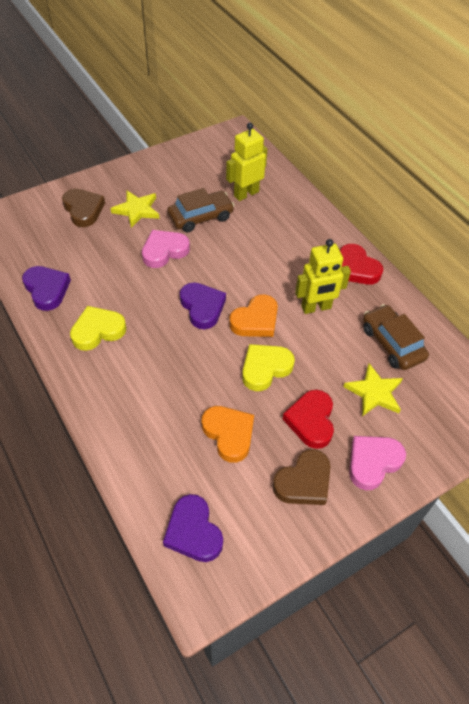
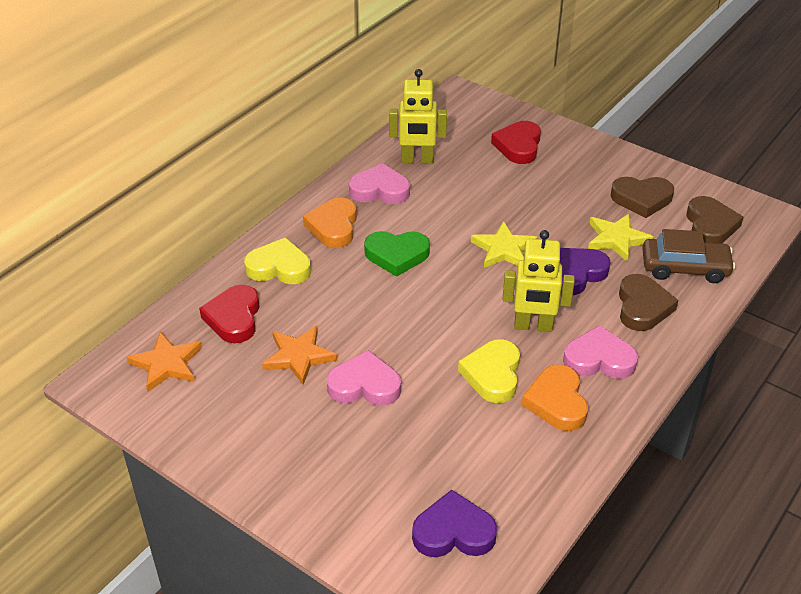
brown car: [167,188,235,232] [363,304,429,370] = 2 -> [642,229,735,283] = 1
brown heart: [62,189,105,227] [273,449,330,505] = 2 -> [611,177,674,218] [619,274,679,331] [686,196,743,244] = 3
green heart: none = 0 -> [364,231,430,277] = 1
orange star: none = 0 -> [126,331,202,392] [262,326,337,385] = 2
pink heart: [142,230,190,268] [349,436,406,490] = 2 -> [327,350,401,406] [349,163,410,204] [563,325,638,379] = 3
purple heart: [22,266,71,311] [163,494,223,562] [180,282,226,329] = 3 -> [412,490,497,557] [560,248,611,295] = 2

